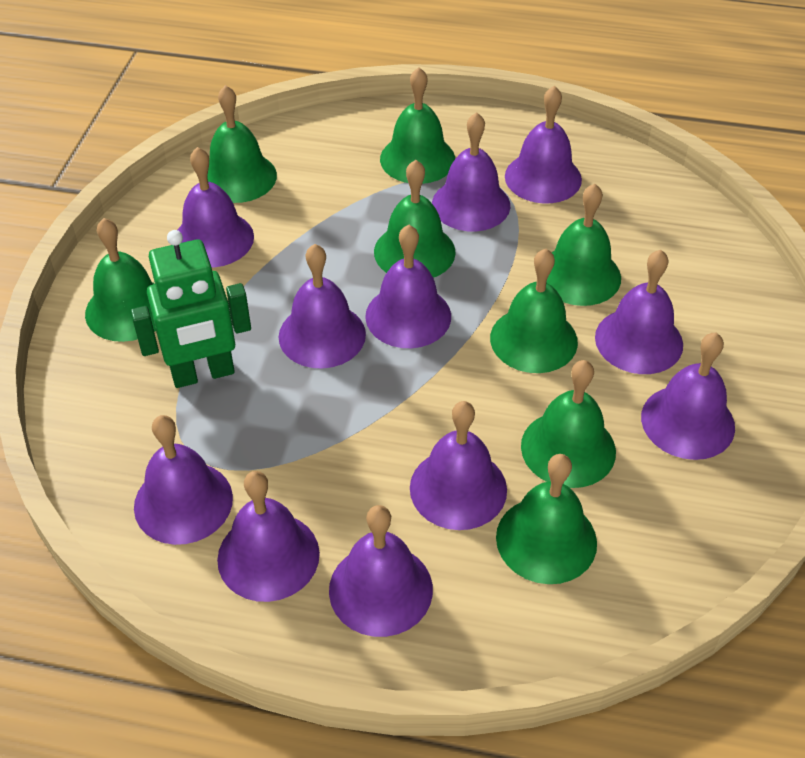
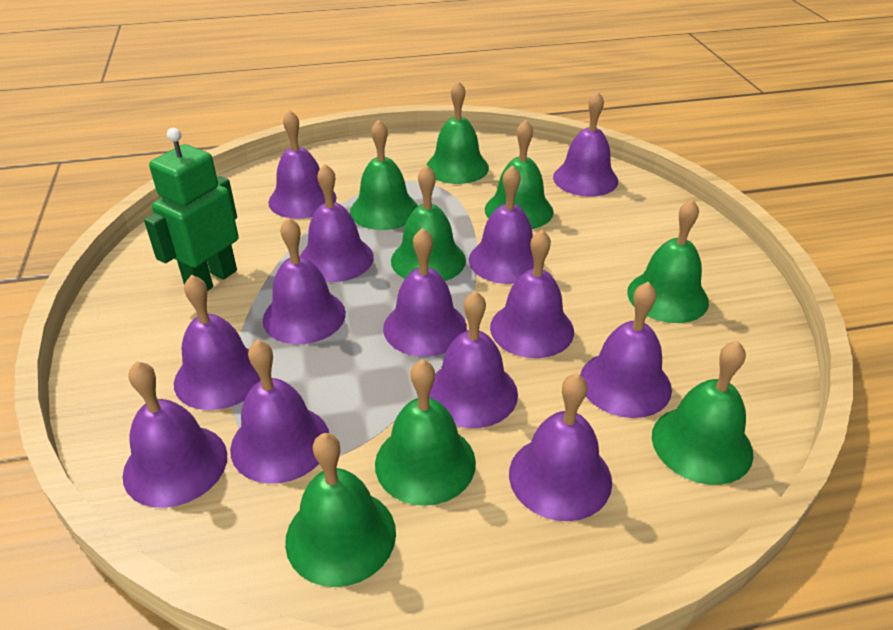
purple bell: [134,415,233,545] [178,147,254,268] [217,471,320,602] [279,244,366,369] [329,505,433,637] [365,225,451,348] [410,401,507,530] [432,112,510,231] [505,86,582,204] [595,250,683,374] [641,332,735,460] = 11 -> [123,361,227,508] [174,275,261,410] [230,340,329,484] [263,217,346,344] [268,110,337,219] [300,164,374,282] [383,228,467,357] [429,291,518,428] [469,165,544,284] [490,230,574,358] [509,374,612,521] [553,91,618,197] [580,282,672,418] = 13

